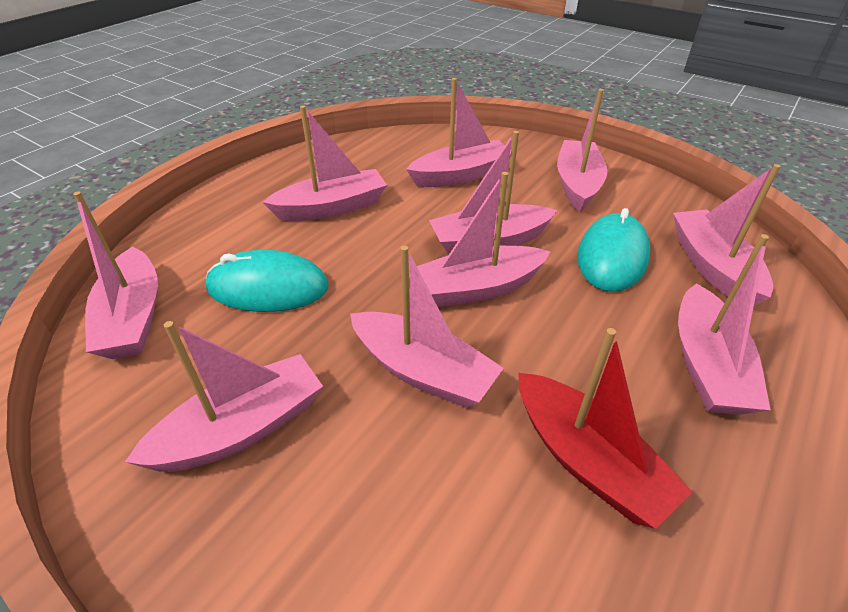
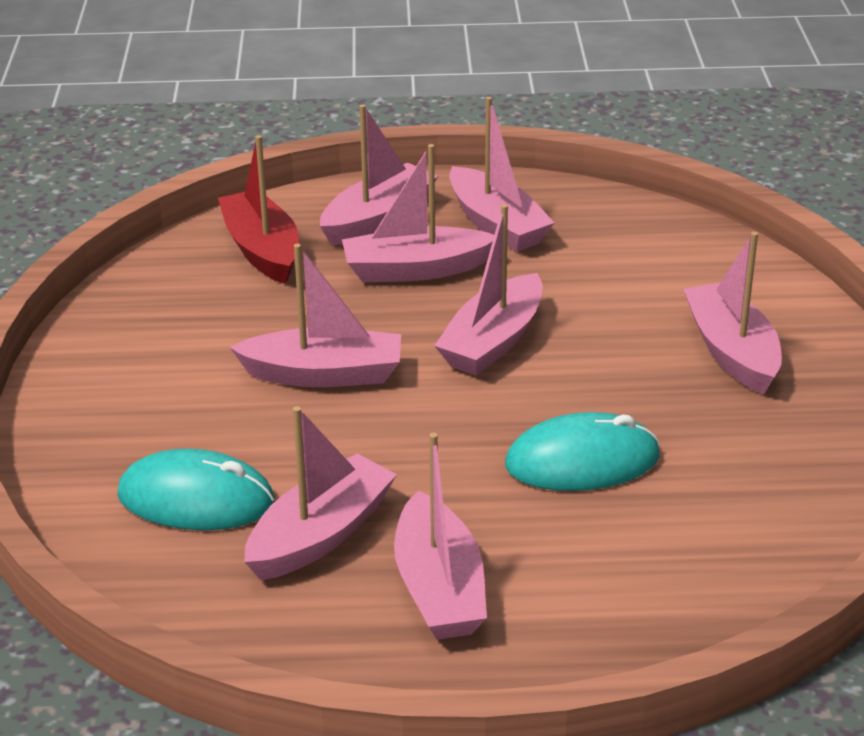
pink boat: [73,191,158,359] [125,321,323,472] [263,106,387,221] [350,246,504,408] [406,78,511,187] [417,172,551,307] [429,131,557,254] [557,89,607,212] [673,164,781,306] [678,234,771,415] = 10 -> [230,244,401,387] [244,406,397,580] [320,104,438,246] [342,144,494,282] [394,433,487,640] [434,204,542,375] [449,97,555,252] [683,232,782,395] = 8

